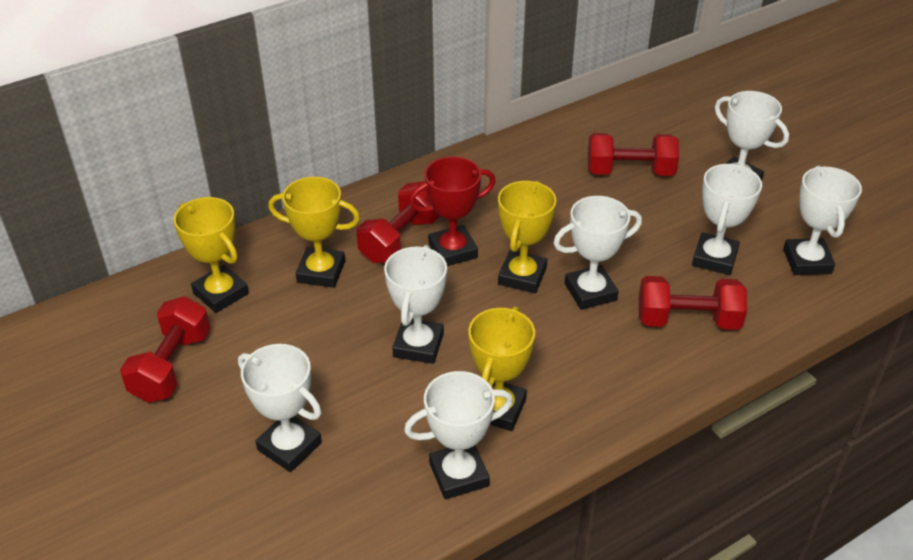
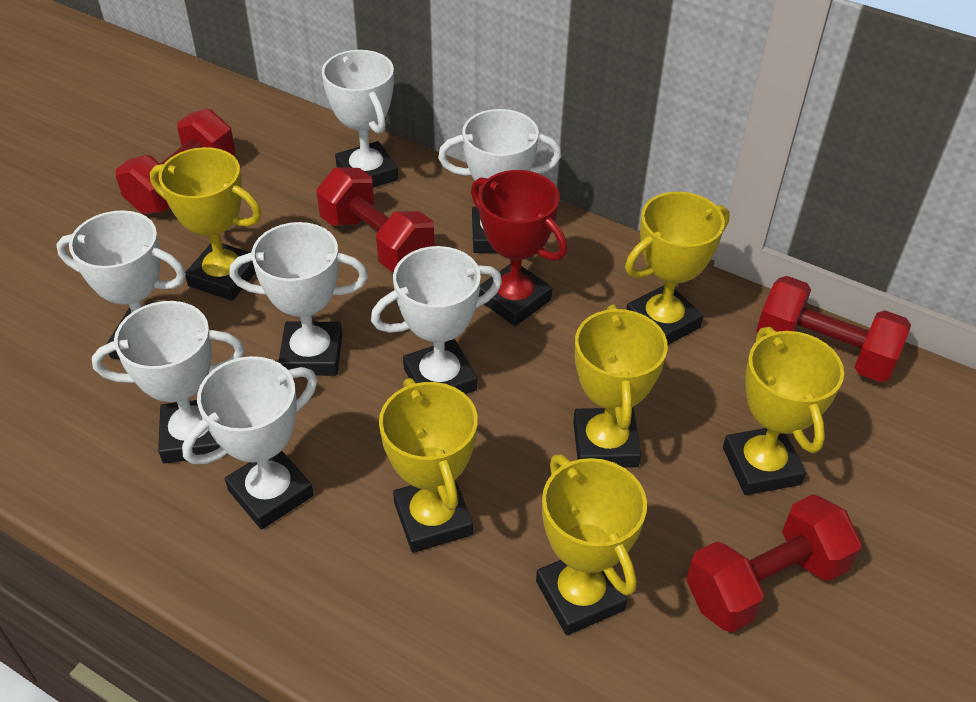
yellow trophy: [174,197,249,313] [268,177,360,288] [468,306,535,431] [498,181,557,293] = 4 -> [150,147,262,301] [379,378,478,553] [536,454,647,635] [573,305,668,468] [625,192,730,345] [723,327,844,495] = 6

